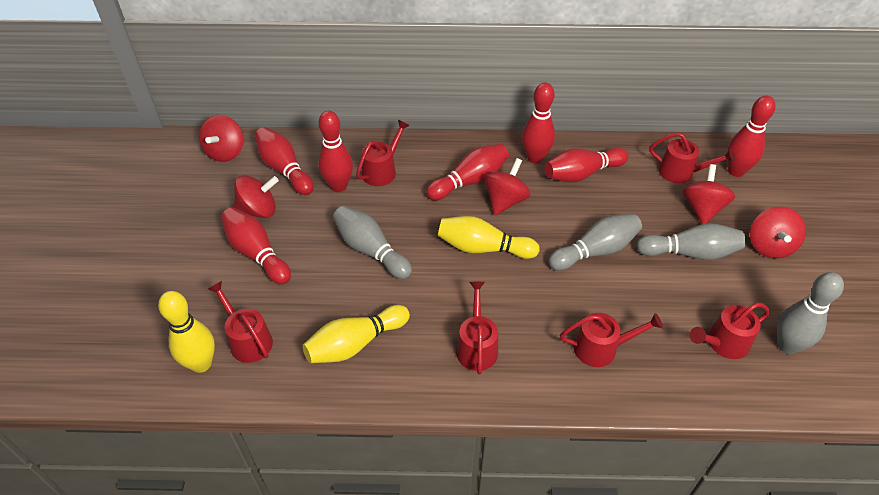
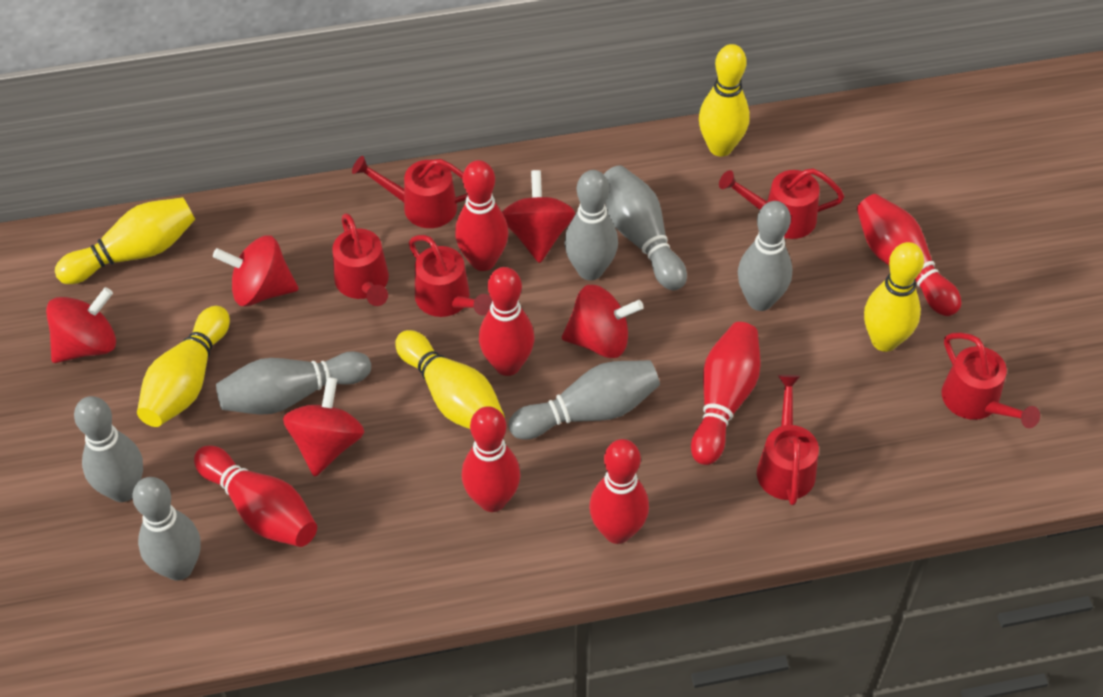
grey bowling pin: [333,206,412,279] [548,214,642,271] [636,223,746,260] [777,272,844,354] = 4 -> [74,396,143,502] [132,477,200,581] [216,351,371,415] [509,360,660,440] [565,170,618,281] [604,165,687,290] [738,201,792,311] = 7
yellow bowling pin: [158,291,215,373] [302,305,410,363] [438,216,540,259] = 3 -> [55,197,195,284] [137,306,230,427] [395,330,505,429] [699,44,750,157] [864,242,924,352] = 5

